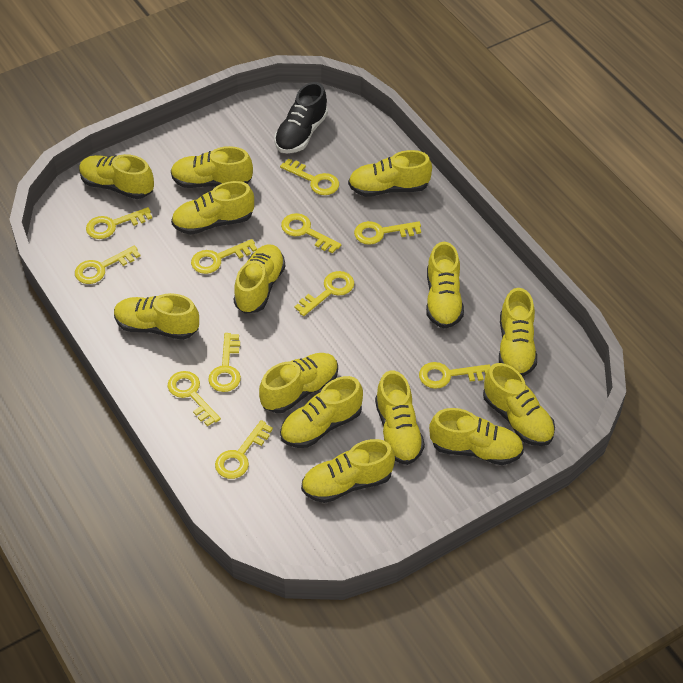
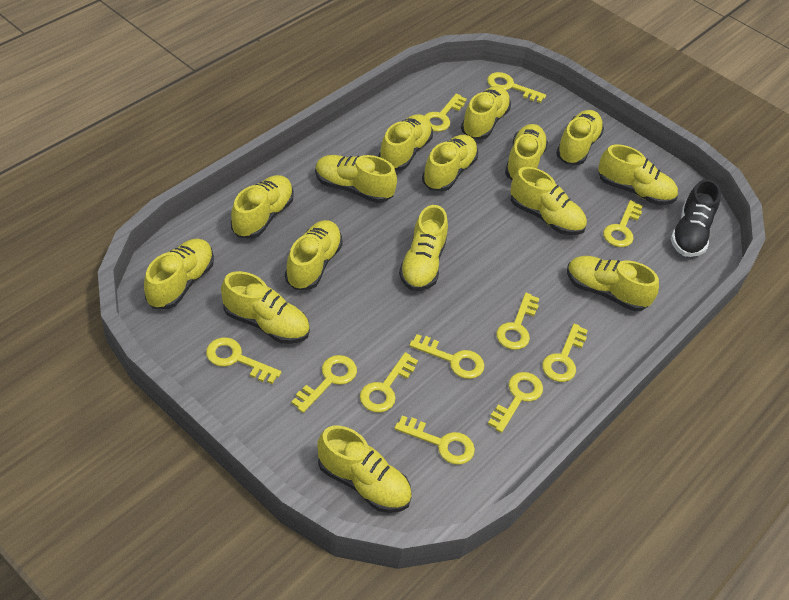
yellow shoe: [79,154,154,199] [114,293,199,340] [171,146,253,188] [171,181,254,235] [234,245,285,314] [259,353,338,413] [280,376,363,448] [301,439,395,503] [348,150,432,197] [375,370,425,465] [426,242,464,329] [429,408,524,465] [483,363,555,446] [499,288,537,376] = 14 -> [144,239,214,309] [221,271,310,344] [231,175,294,238] [285,220,343,290] [315,155,397,203] [317,425,412,513] [378,114,433,171] [399,205,448,291] [422,135,478,191] [461,86,511,140] [505,124,548,180] [510,167,587,235] [556,110,604,165] [567,256,659,311] [598,144,678,205] = 15

